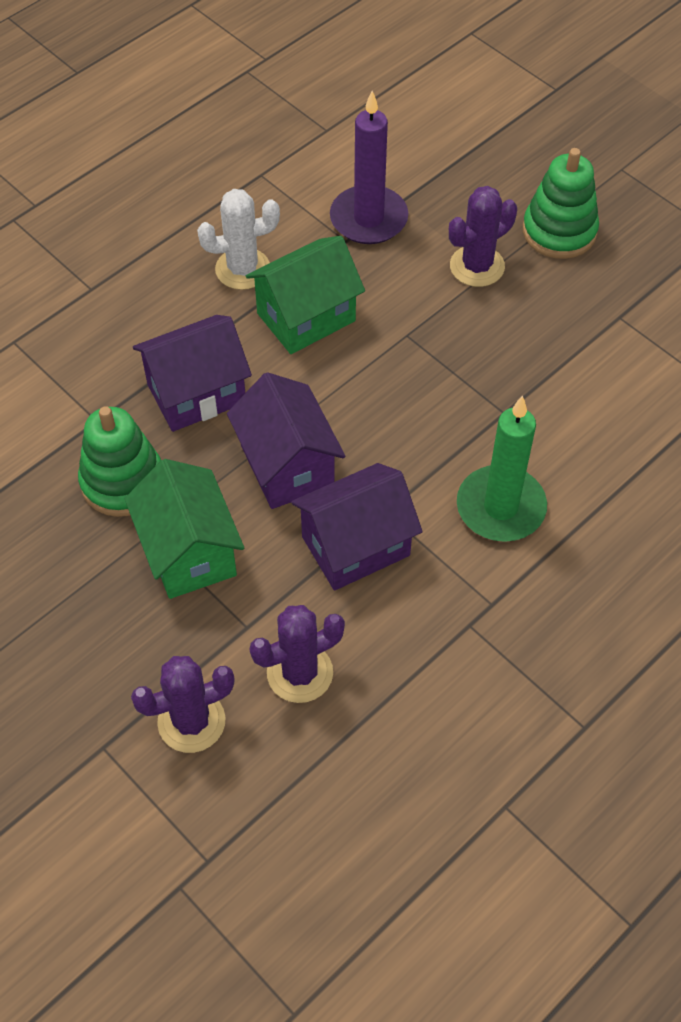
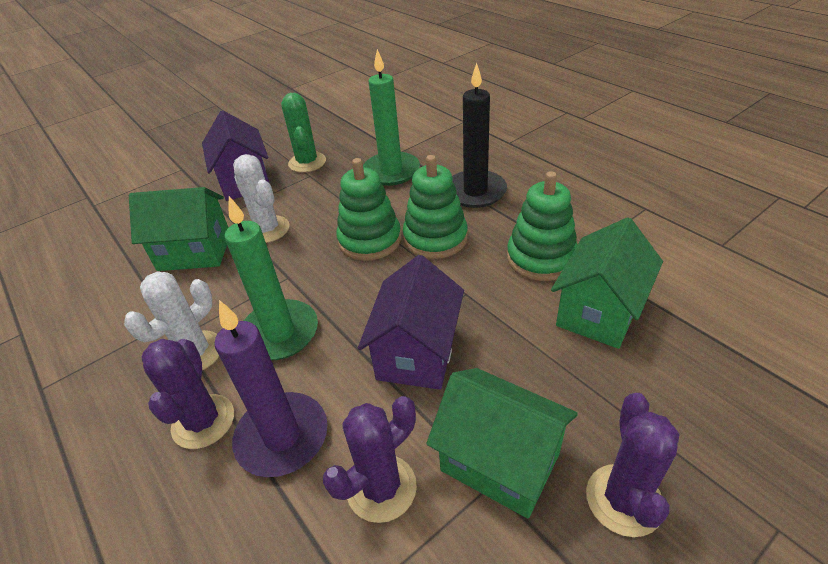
black candle: none = 0 -> [452,63,507,208] = 1
green cactus: none = 0 -> [281,93,326,173] = 1
green candle: [457,395,547,542] = 1 -> [225,196,318,360] [363,49,420,186] = 2
green house: [125,459,244,599] [246,236,365,354] = 2 -> [129,187,229,271] [426,368,578,518] [551,217,663,349] = 3
green stacking toy: [78,406,161,517] [523,148,599,259] = 2 -> [336,158,401,261] [403,155,468,259] [507,171,577,281] = 3
purple house: [133,315,252,432] [227,372,345,509] [291,463,423,591] = 3 -> [202,110,269,201] [358,255,464,390] = 2
white cactus: [197,189,280,290] = 1 -> [124,271,219,370] [233,154,290,243] = 2

